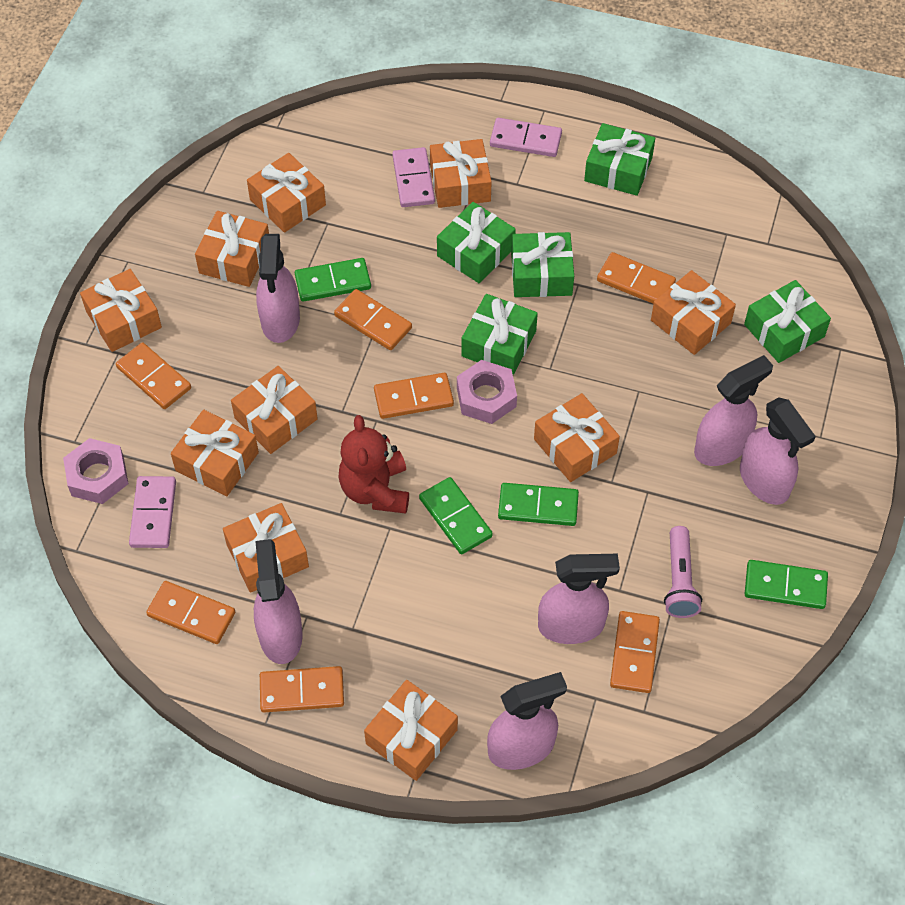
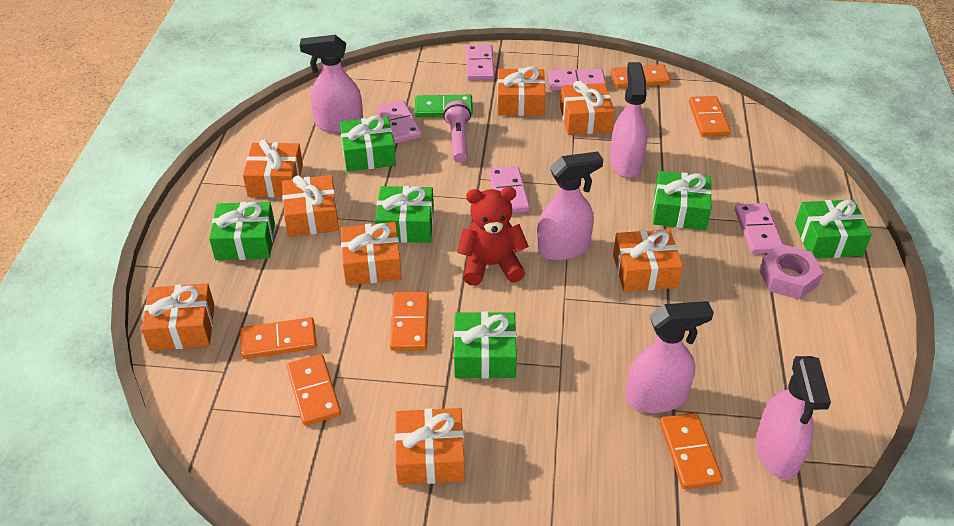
green domino: [295,258,371,302] [419,477,493,554] [498,483,579,526] [745,560,828,609] = 4 -> [415,95,473,117] = 1
green gift: [437,202,516,283] [461,294,538,375] [511,232,574,297] [584,123,655,196] [744,280,831,363] = 5 -> [209,202,275,260] [340,115,396,172] [375,186,434,243] [454,312,517,379] [653,171,712,230] [795,200,872,258] = 6
orange domino: [116,342,191,409] [146,581,235,644] [260,666,344,713] [334,289,412,350] [374,373,454,419] [597,252,676,304] [610,611,660,693] = 7 -> [240,317,317,359] [287,354,341,426] [390,292,429,351] [611,64,671,88] [660,413,723,489] [689,96,730,137] = 6
orange gift: [80,269,162,352] [171,410,259,497] [195,211,269,287] [223,503,309,593] [231,366,318,454] [247,153,326,233] [364,680,458,781] [430,139,492,208] [534,393,620,482] [651,270,736,355] = 10 -> [141,283,214,351] [243,140,303,197] [282,175,339,237] [341,222,402,285] [395,408,465,485] [497,66,546,116] [560,81,615,135] [613,229,683,292] = 8
pink domino: [129,476,176,548] [392,147,435,207] [490,118,562,157] = 3 -> [377,100,422,143] [466,44,494,80] [489,166,530,213] [548,69,606,91] [735,203,783,254] = 5
pink nut: [63,438,129,504] [457,360,517,424] = 2 -> [759,244,823,300] = 1
pink spray bottle: [254,539,303,664] [256,234,300,343] [487,672,567,770] [538,554,620,644] [694,355,773,466] [740,397,816,505] = 6 -> [300,35,363,133] [537,152,603,261] [610,62,648,178] [625,301,714,413] [755,356,831,480] = 5

